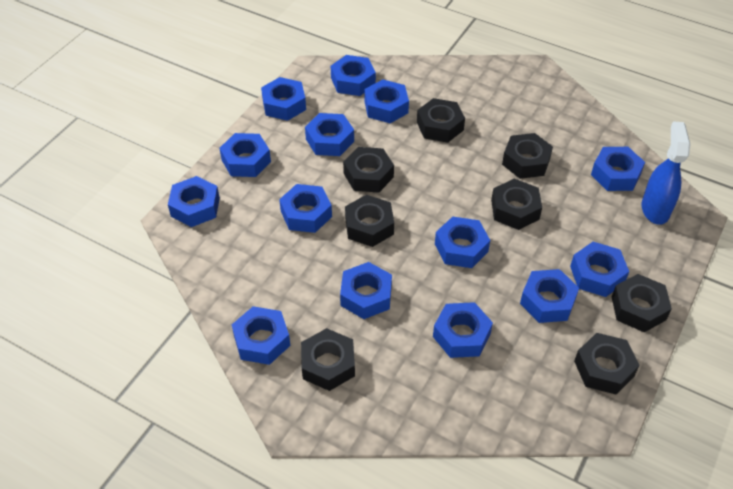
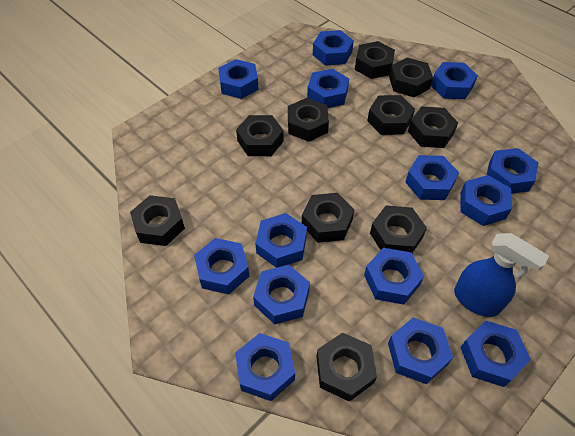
black nut: [301,328,355,391] [343,147,394,193] [345,195,394,247] [417,98,465,143] [491,179,542,230] [502,133,553,179] [574,333,640,394] [612,274,672,332] = 8 -> [130,195,185,246] [236,115,284,156] [288,98,329,142] [302,193,355,243] [316,332,377,402] [355,41,395,79] [367,95,415,135] [370,205,427,253] [389,57,433,97] [408,107,458,148] = 10

